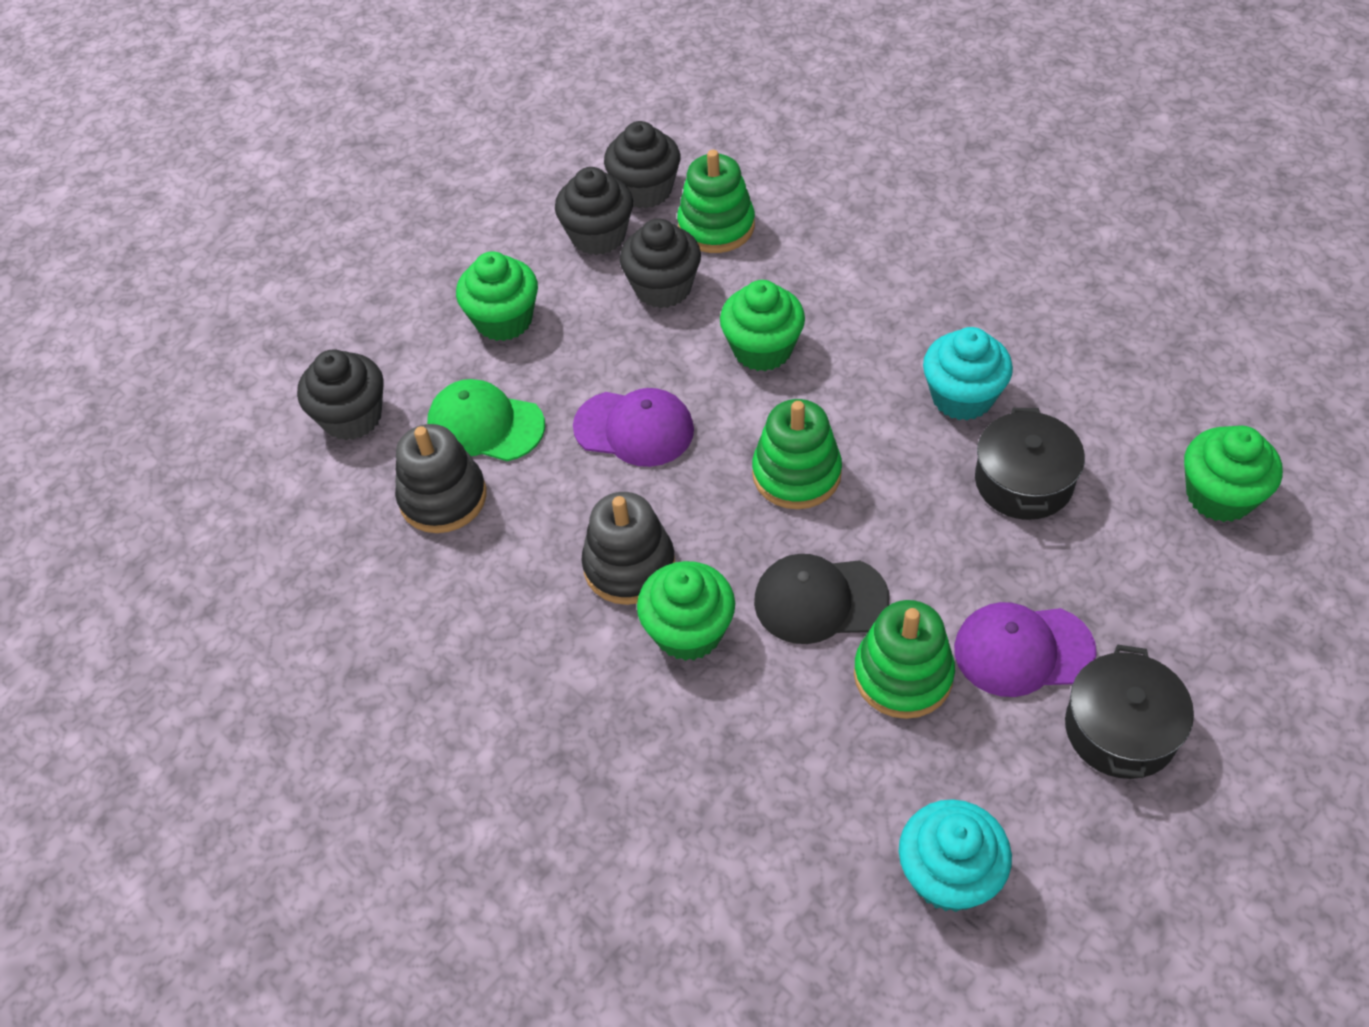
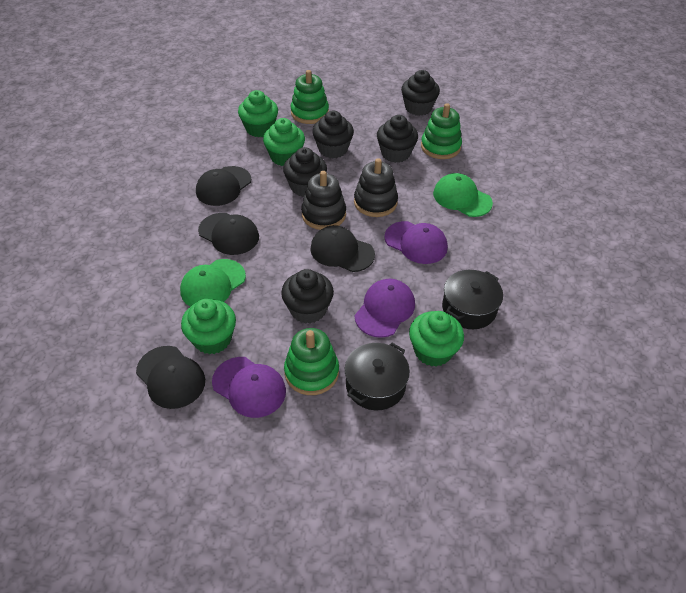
black cap: [754,554,889,644] = 1 -> [136,346,205,409] [196,166,251,206] [198,213,259,255] [310,225,375,272] = 4
black cupcake: [297,349,384,440] [555,167,633,255] [604,121,680,208] [620,218,701,308] = 4 -> [281,269,334,324] [283,147,327,197] [312,111,354,158] [377,115,418,163] [401,70,440,116] = 5
green cap: [427,379,545,461] = 1 -> [180,259,246,307] [433,173,493,217] = 2
purple cap: [573,388,694,467] [954,602,1097,697] = 2 -> [212,357,286,418] [355,279,415,338] [384,221,448,264] = 3
turquoise cupcake: [899,799,1012,912] [923,327,1013,420] = 2 -> none = 0

